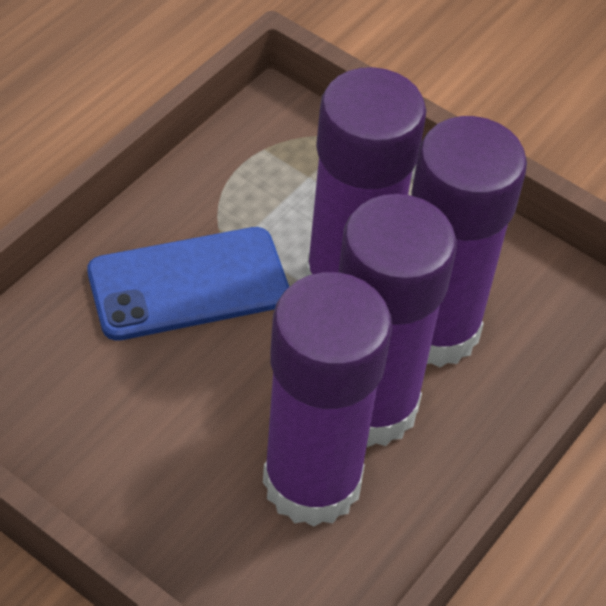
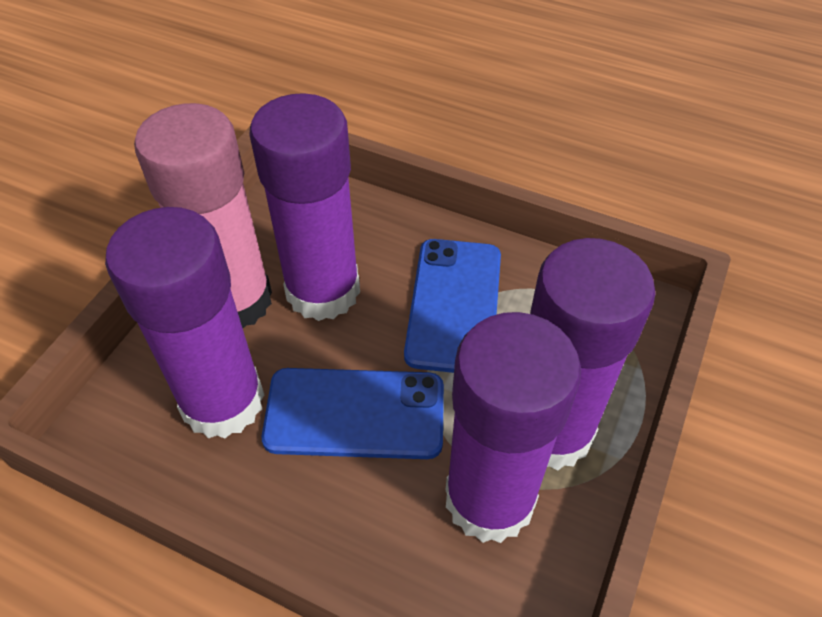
blue phone: [87,227,289,341] = 1 -> [262,368,444,459] [404,239,501,373] = 2
pink glue stick: none = 0 -> [134,103,272,328] = 1

